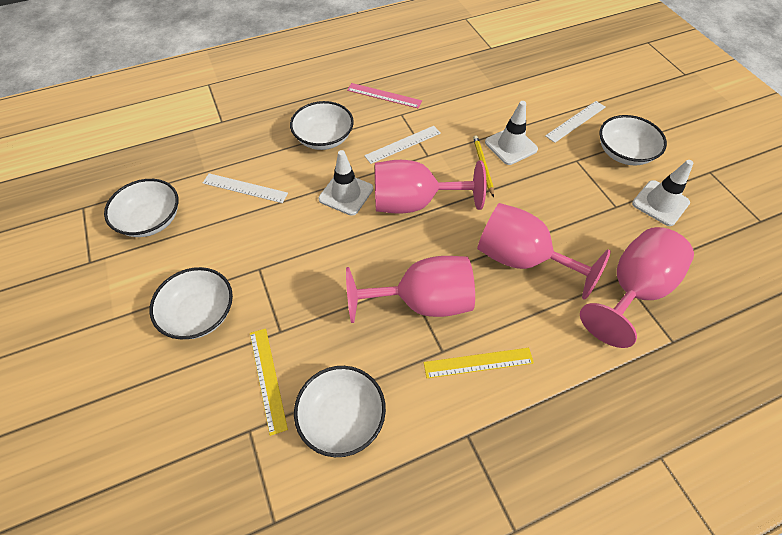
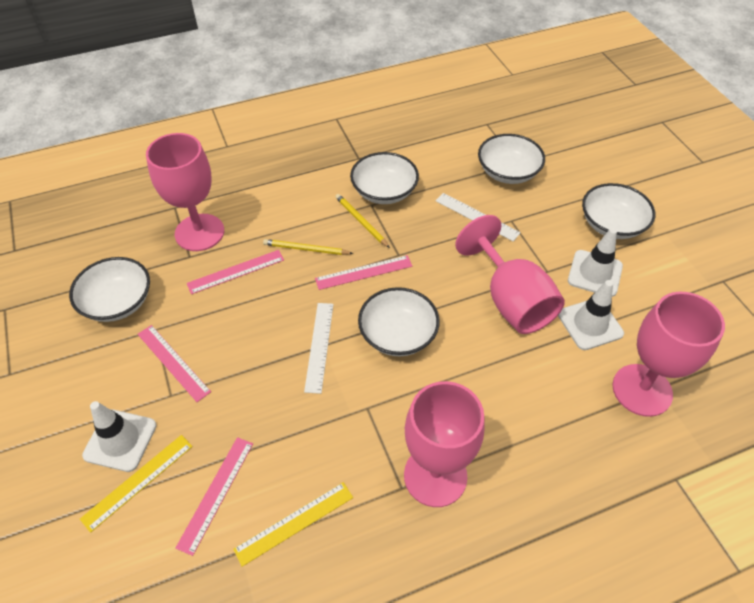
pink ruler: [347,83,422,108] = 1 -> [138,325,211,402] [175,437,253,556] [187,250,284,294] [315,255,412,290] = 4
white ruler: [203,173,288,203] [364,126,441,164] [545,101,606,143] = 3 -> [304,303,334,394] [436,193,521,241] = 2
yellow pencil: [473,135,494,197] = 1 -> [263,239,354,255] [335,194,390,248] = 2

